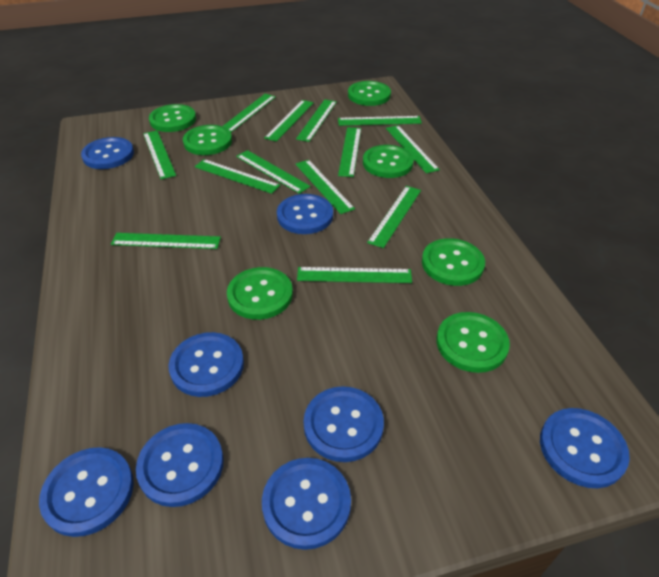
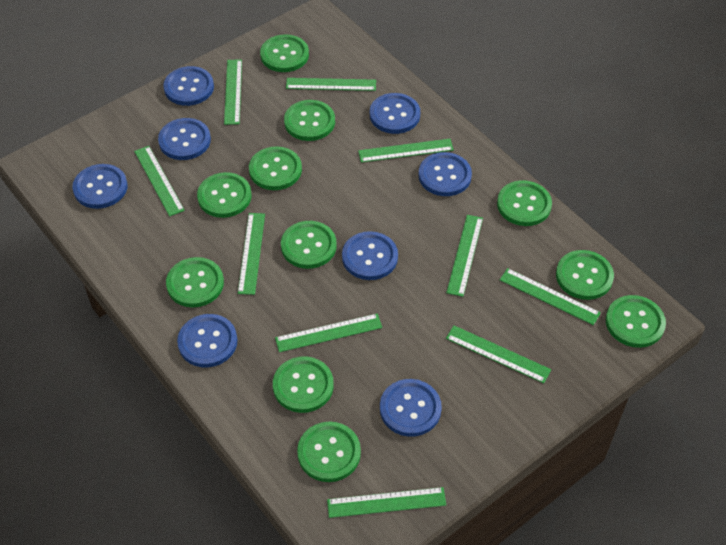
green button: [149,104,196,132] [183,125,232,155] [227,267,293,320] [348,81,391,106] [363,145,414,178] [422,238,485,286] [437,312,510,373] = 7 -> [166,257,224,307] [197,172,252,218] [249,146,302,190] [260,34,309,72] [273,356,334,413] [281,221,337,269] [284,100,335,141] [297,422,361,482] [497,180,552,226] [556,250,614,300] [606,295,666,348] = 11
green ruler: [111,233,221,249] [143,131,176,179] [195,159,280,194] [222,94,276,132] [236,150,311,194] [264,100,314,142] [295,160,355,214] [296,99,337,142] [297,267,412,283] [338,116,422,126] [338,127,361,177] [367,186,421,248] [386,125,440,173] = 13 -> [134,146,185,217] [224,59,242,125] [238,213,265,295] [275,314,382,352] [286,78,376,91] [327,487,446,518] [358,139,454,162] [446,215,483,297] [446,325,551,383] [500,268,601,325] = 10

